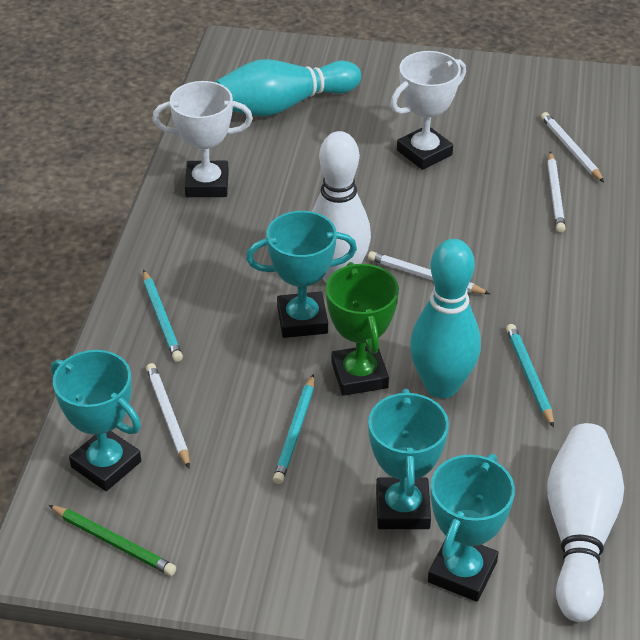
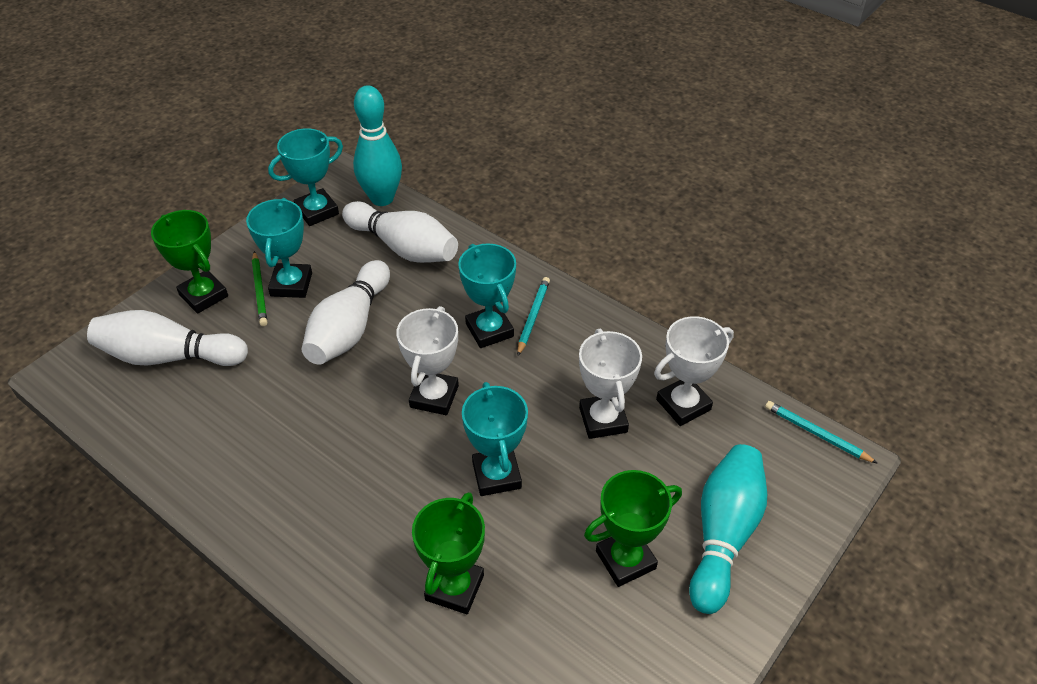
green trophy: [326,262,399,396] = 1 -> [151,210,228,314] [412,492,485,614] [584,470,682,587] = 3
turquoise pencil: [143,270,183,362] [273,374,314,484] [506,324,554,428] = 3 -> [517,277,550,356] [765,401,878,464] = 2
white bowling pin: [311,131,371,283] [547,423,624,622] = 2 -> [87,310,248,366] [302,260,390,365] [342,201,458,263] = 3
white pencil: [146,363,190,469] [368,251,490,294] [541,112,604,182] [547,152,566,233] = 4 -> none = 0
white trophy: [152,81,253,197] [391,51,466,170] = 2 -> [396,306,459,415] [579,329,642,439] [654,316,734,426] = 3

